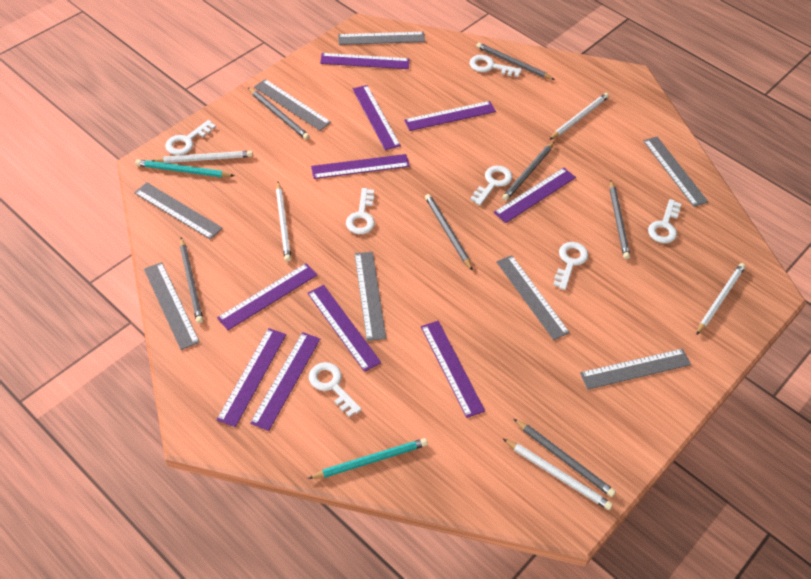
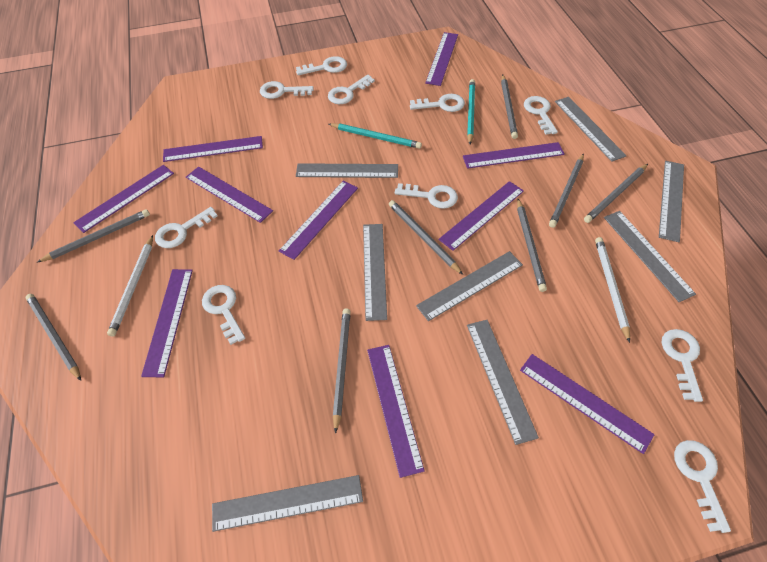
grey pencil: [180,238,203,324] [248,88,310,140] [425,194,473,271] [476,42,555,80] [502,141,555,201] [514,419,616,497] [610,180,630,259] = 7 -> [26,294,81,381] [37,209,150,263] [333,308,351,434] [389,200,463,275] [501,75,518,139] [517,199,547,292] [549,154,584,228] [584,164,648,223] = 8
white key: [165,120,216,155] [309,362,362,417] [346,188,375,234] [470,55,522,77] [470,166,512,205] [553,242,588,290] [648,199,681,243] = 7 -> [155,207,217,248] [202,285,245,345] [260,81,314,99] [296,56,347,75] [328,75,375,104] [395,183,458,209] [410,94,465,112] [524,96,558,135] [662,329,703,402] [674,440,731,533] = 10
white pencil: [151,151,253,163] [276,182,291,262] [503,439,613,510] [549,93,609,140] [696,263,746,335] = 5 -> [107,235,153,337] [595,237,630,343] = 2

